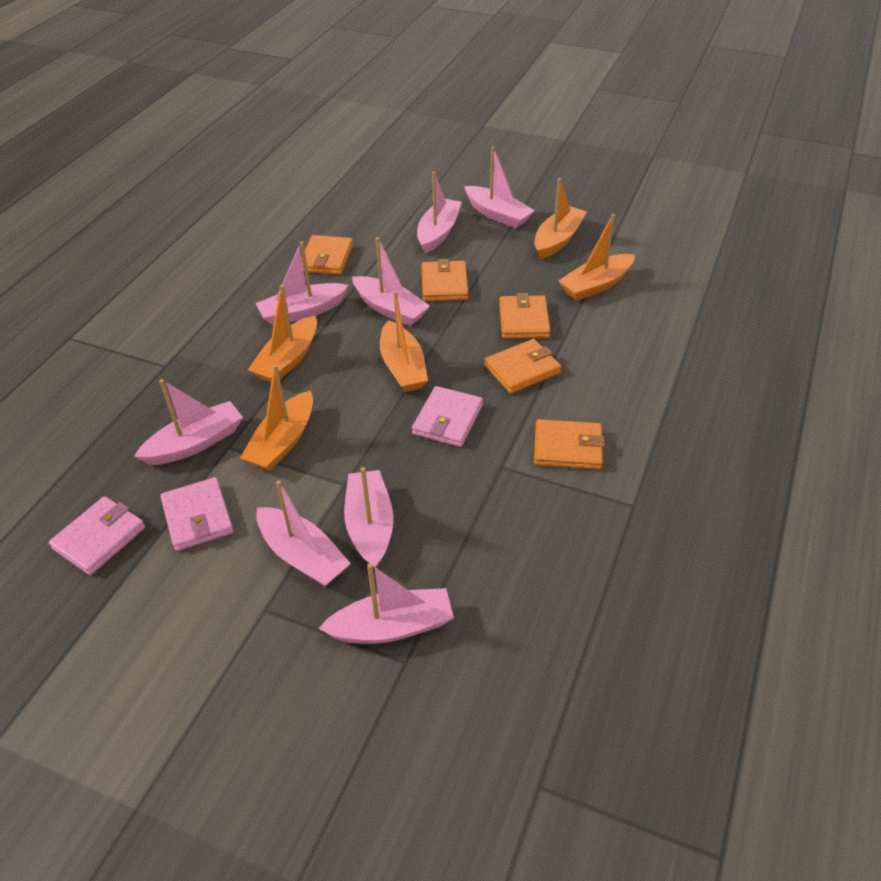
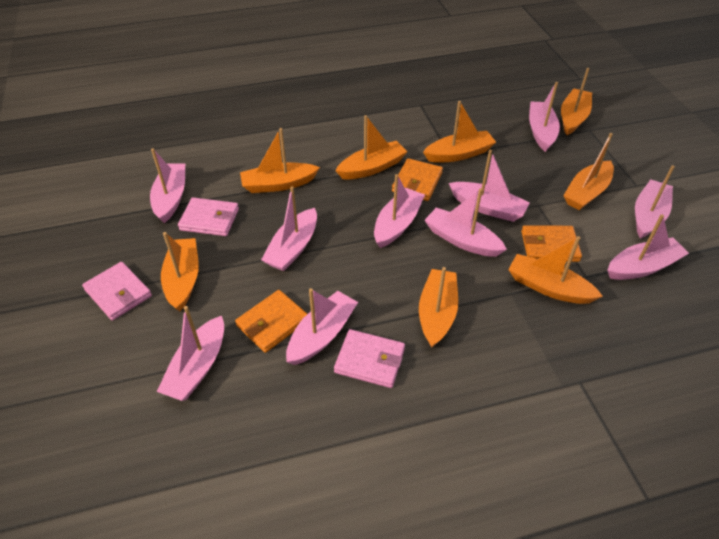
orange boat: [240,365,313,471] [248,285,317,382] [380,291,428,392] [534,178,587,259] [559,214,635,301] = 5 -> [161,232,199,311] [240,128,320,193] [335,115,408,179] [419,267,458,347] [423,101,496,163] [508,236,603,304] [561,68,592,135] [563,133,614,210] = 8
orange wallet: [301,235,353,275] [422,259,469,301] [484,339,561,394] [499,293,551,339] [534,419,605,469] = 5 -> [235,290,307,353] [392,158,443,201] [521,225,582,262] = 3
pink boat: [134,379,243,465] [256,241,349,326] [256,480,351,587] [318,563,454,644] [344,467,393,569] [352,237,430,326] [417,171,462,253] [464,146,535,228] = 8 -> [150,148,185,223] [157,306,224,401] [261,186,317,271] [286,288,358,365] [374,174,425,248] [424,189,507,257] [449,150,530,222] [529,82,560,152] [607,214,689,280] [635,165,675,239] = 10

